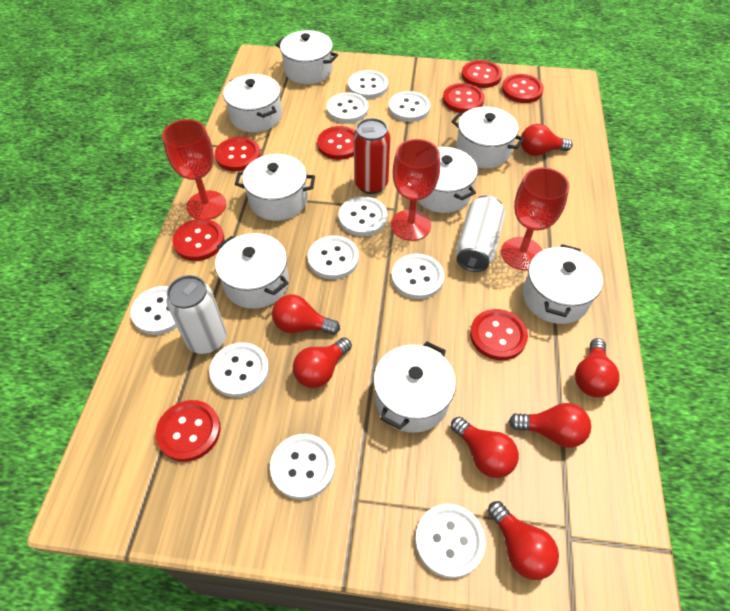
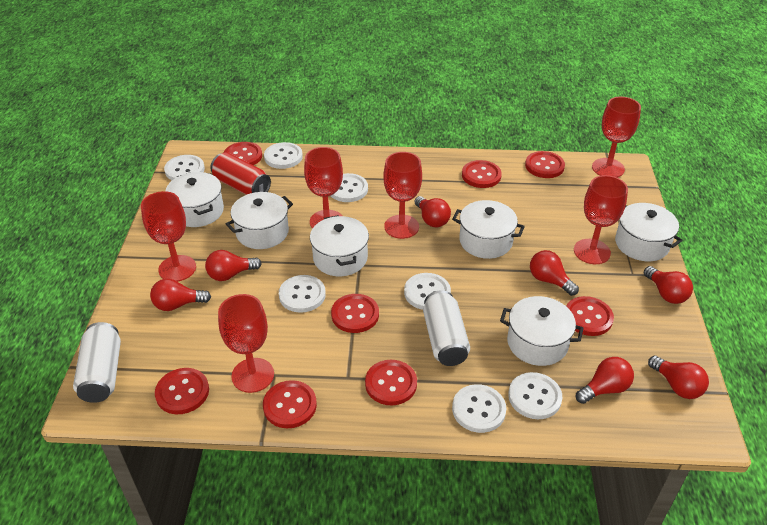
red goblet: [162,119,226,220] [391,139,440,241] [501,167,570,270] = 3 -> [141,191,196,282] [218,294,274,393] [304,147,343,229] [383,152,422,239] [574,175,628,264] [592,97,641,178] = 6
white button: [130,286,177,335] [209,342,269,397] [270,434,335,500] [308,235,359,279] [326,92,369,123] [339,196,387,236] [348,70,388,99] [388,91,430,122] [391,254,444,299] [415,504,486,578] = 10 -> [164,155,205,180] [264,142,303,169] [279,275,326,313] [331,173,368,202] [404,273,451,310] [452,384,506,433] [508,372,562,419] = 7
white pot: [215,233,289,309] [223,74,282,132] [235,154,315,221] [276,30,338,84] [373,342,456,433] [417,147,478,213] [451,106,524,168] [523,244,603,324] = 8 -> [166,172,224,227] [226,192,293,249] [310,215,369,276] [452,200,525,259] [500,296,584,366] [615,203,683,261] = 6

